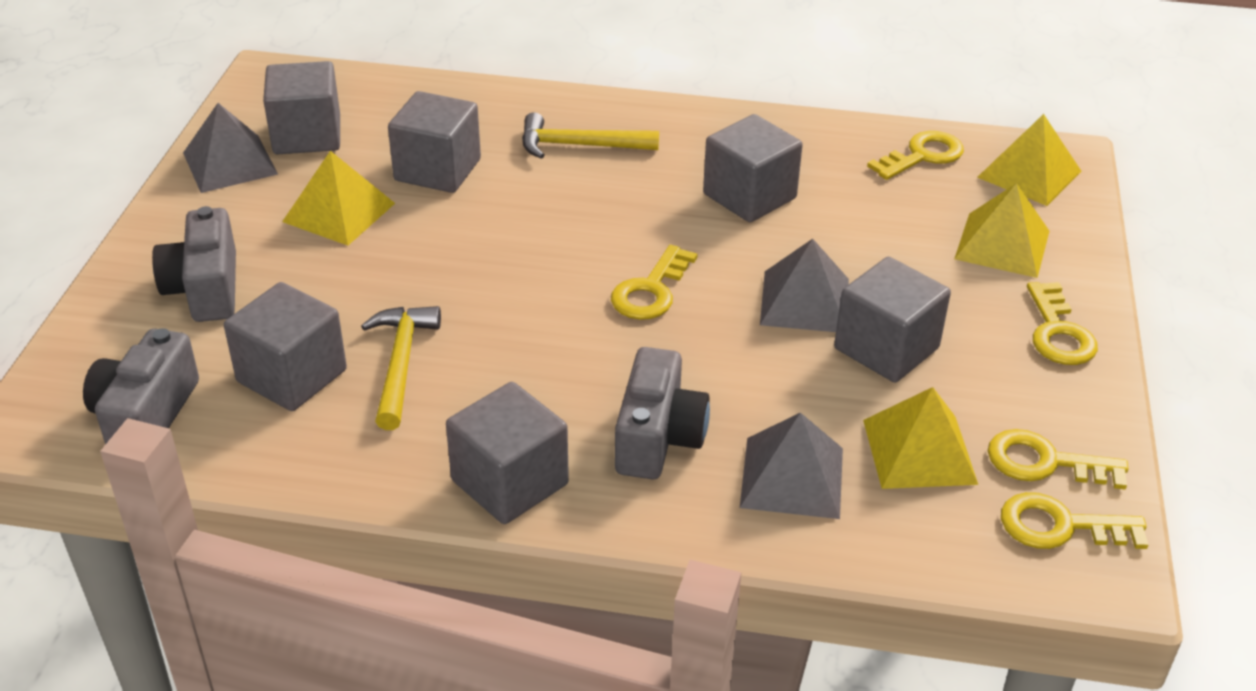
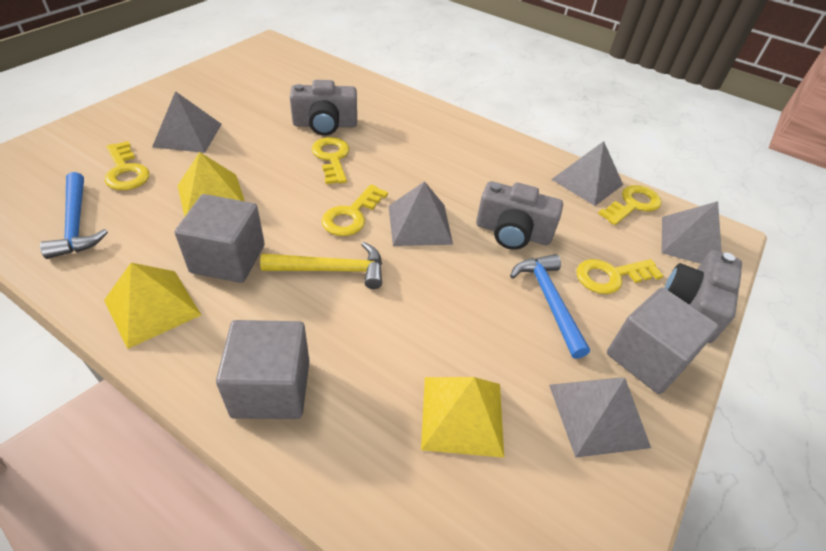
blue hammer: none = 0 -> [40,172,108,259] [510,254,590,359] = 2
grey cube: [224,282,347,411] [263,61,340,154] [388,91,481,193] [446,382,569,524] [703,114,803,222] [834,257,951,382] = 6 -> [175,194,265,283] [216,320,310,419] [607,287,719,394] = 3
grey pyramid: [183,103,278,193] [740,412,843,519] [760,239,849,332] = 3 -> [152,91,222,153] [388,181,453,246] [549,378,651,458] [551,141,623,206] [662,201,722,264] = 5
yellow hammer: [361,306,441,430] [522,112,659,159] = 2 -> [260,242,382,289] = 1
yellow pyramid: [282,151,395,246] [863,387,978,489] [954,183,1049,278] [977,114,1082,206] = 4 -> [104,263,201,349] [178,152,245,217] [421,377,504,458] = 3

